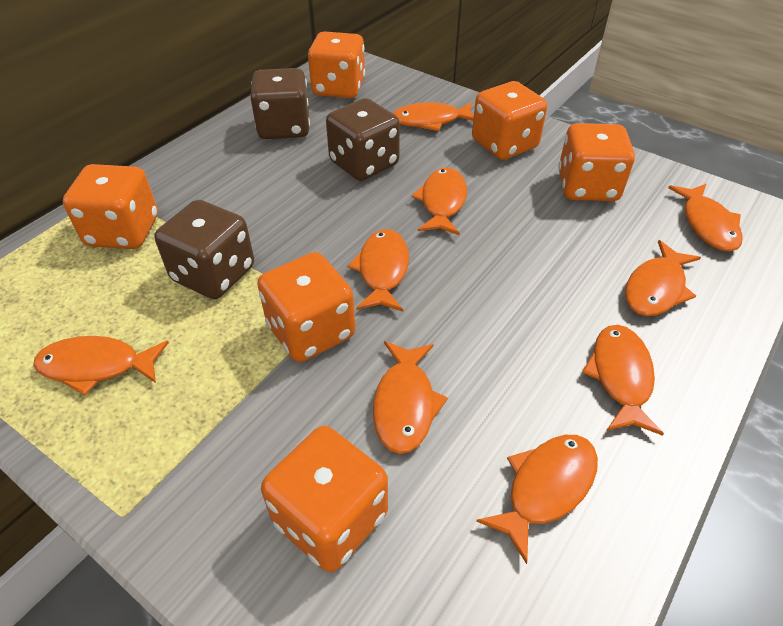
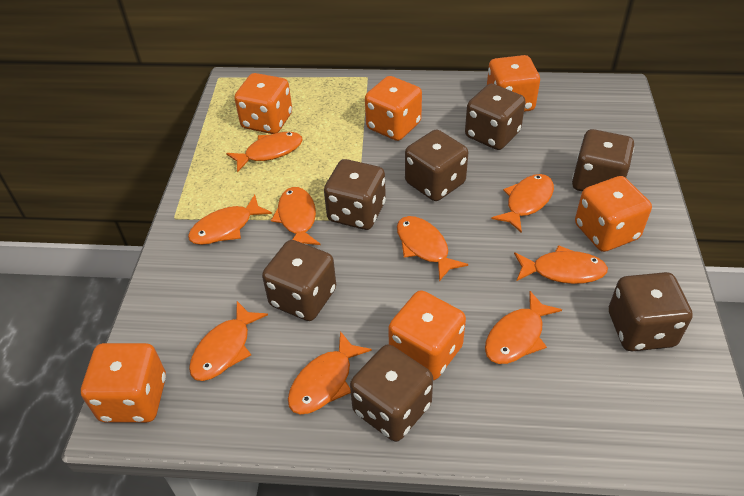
brown dice: [154,200,254,299] [250,68,310,139] [326,98,400,181] = 3 -> [262,240,336,321] [324,159,386,230] [350,345,433,442] [405,129,468,201] [465,84,526,150] [572,129,634,191] [609,272,693,351] = 7

